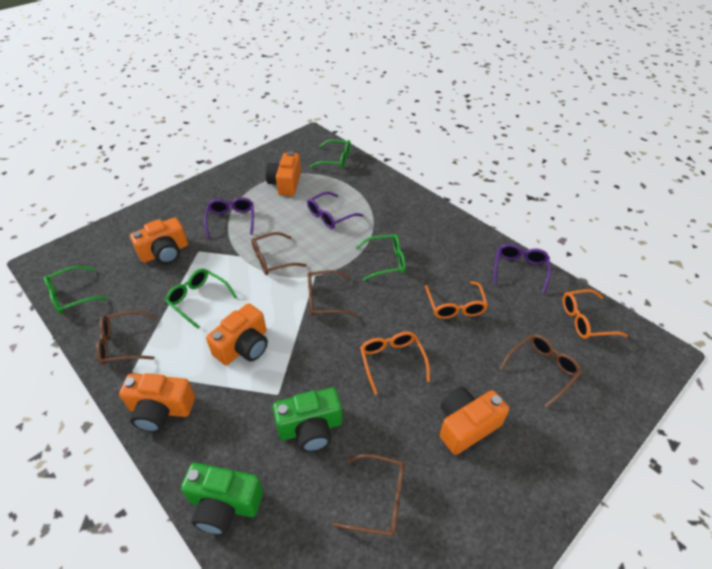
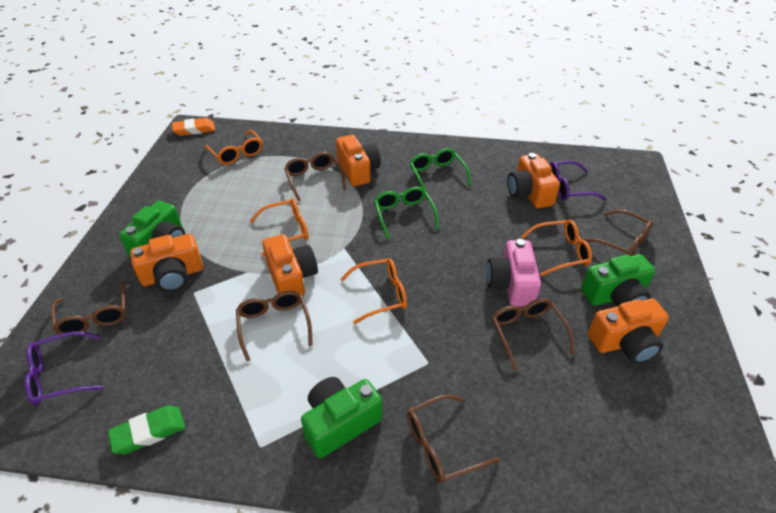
brown glasses: [96,310,156,365] [251,232,307,275] [308,270,357,316] [332,454,405,537] [500,334,582,407] = 5 -> [51,281,126,336] [236,291,313,361] [284,152,346,201] [407,394,500,483] [492,298,575,370] [581,210,654,256] = 6
green camera: [181,463,263,535] [273,388,342,452] = 2 -> [119,201,185,257] [301,377,382,458] [581,254,655,306] = 3
green eraser: none = 0 -> [108,405,185,454] = 1
green glasses: [44,266,108,314] [165,269,237,329] [309,139,351,169] [356,234,406,281] = 4 -> [374,187,439,239] [410,148,471,192] = 2
orange eraser: none = 0 -> [172,118,215,136] = 1
orange glasses: [360,331,430,395] [425,281,488,319] [563,289,628,339] = 3 -> [205,130,263,165] [250,199,309,256] [341,258,407,324] [521,220,592,276] = 4
pink camera: none = 0 -> [486,239,541,307] = 1
purple glasses: [204,197,254,238] [307,192,363,229] [494,244,550,294] = 3 -> [24,331,103,405] [549,161,606,201] = 2

